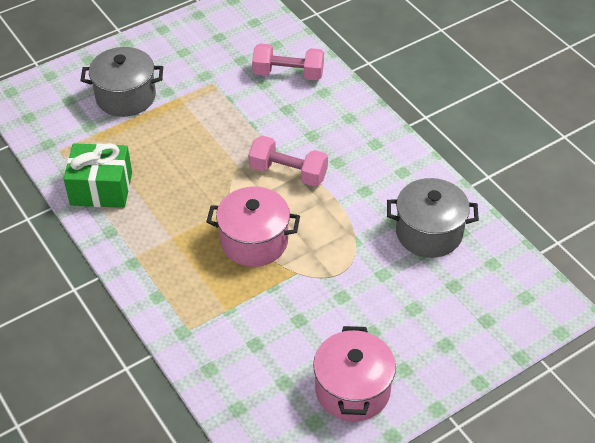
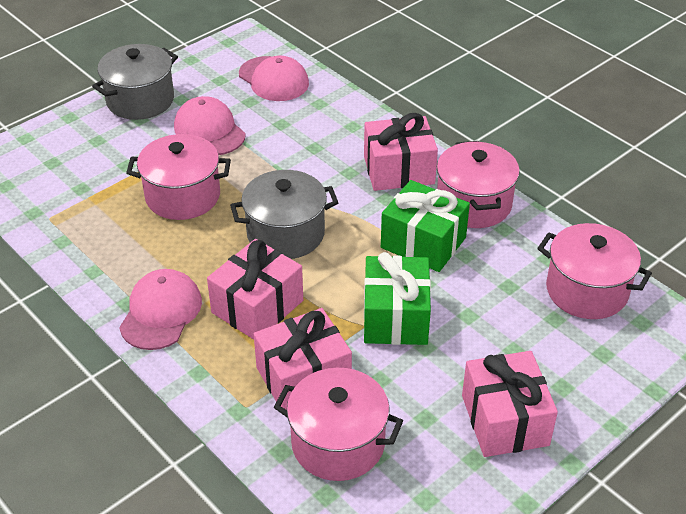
green gift: [64,143,132,208] = 1 -> [364,252,431,345] [381,180,470,272] = 2
pink cap: none = 0 -> [119,269,202,350] [174,96,246,155] [239,56,309,101] = 3
pink dumbbell: [248,135,328,187] [252,43,324,81] = 2 -> none = 0
pink gift: none = 0 -> [207,239,303,340] [254,308,352,410] [364,113,438,191] [462,351,558,457] = 4
pink pot: [206,187,300,267] [313,326,396,422] = 2 -> [126,134,231,220] [274,368,403,481] [437,141,520,228] [537,223,652,319] = 4

